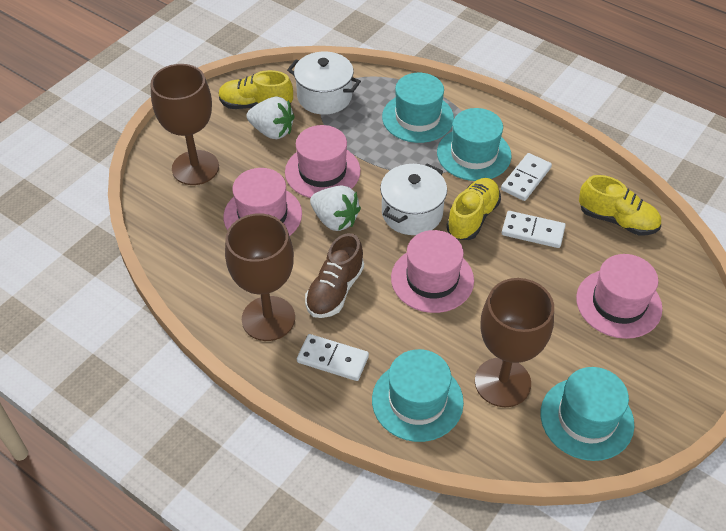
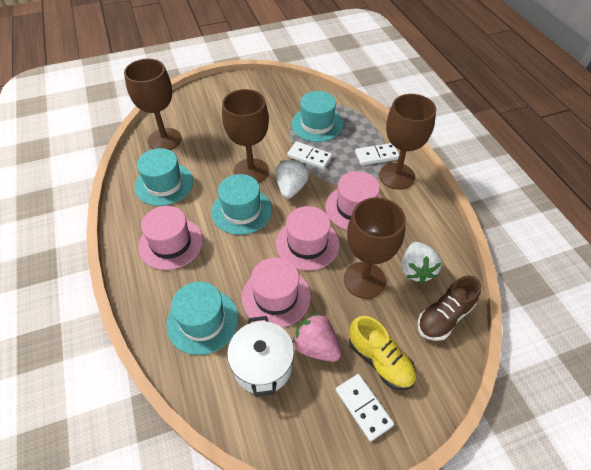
brown goblet: [150,64,219,185] [225,213,295,341] [475,278,554,407] = 3 -> [124,59,182,150] [222,89,269,183] [344,197,406,299] [379,94,436,190] = 4
pink strawberry: none = 0 -> [293,313,341,362] = 1
white pot: [287,52,361,115] [380,163,447,235] = 2 -> [227,316,294,397] = 1
yellow shoe: [218,70,293,109] [446,178,501,240] [579,175,661,236] = 3 -> [349,316,416,390] = 1

